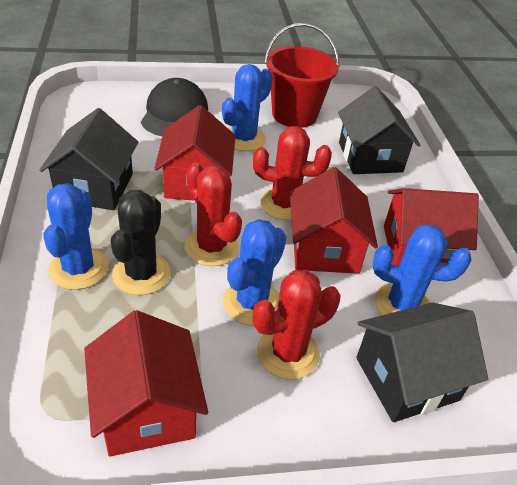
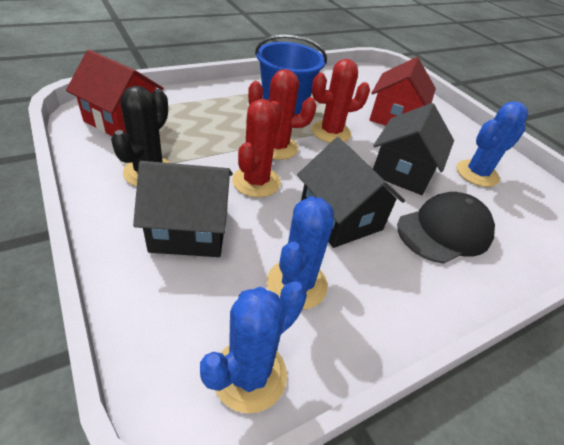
blue bucket: none = 0 -> [255,35,327,114] = 1
blue cactus: [43,183,108,290] [222,64,273,151] [223,219,286,326] [373,225,471,315] = 4 -> [200,281,307,413] [267,196,334,310] [457,101,528,187] = 3
red bucket: [264,23,339,128] = 1 -> none = 0
red house: [84,310,208,457] [154,105,235,201] [290,167,378,274] [384,188,479,266] = 4 -> [66,50,164,137] [369,57,436,126] = 2

